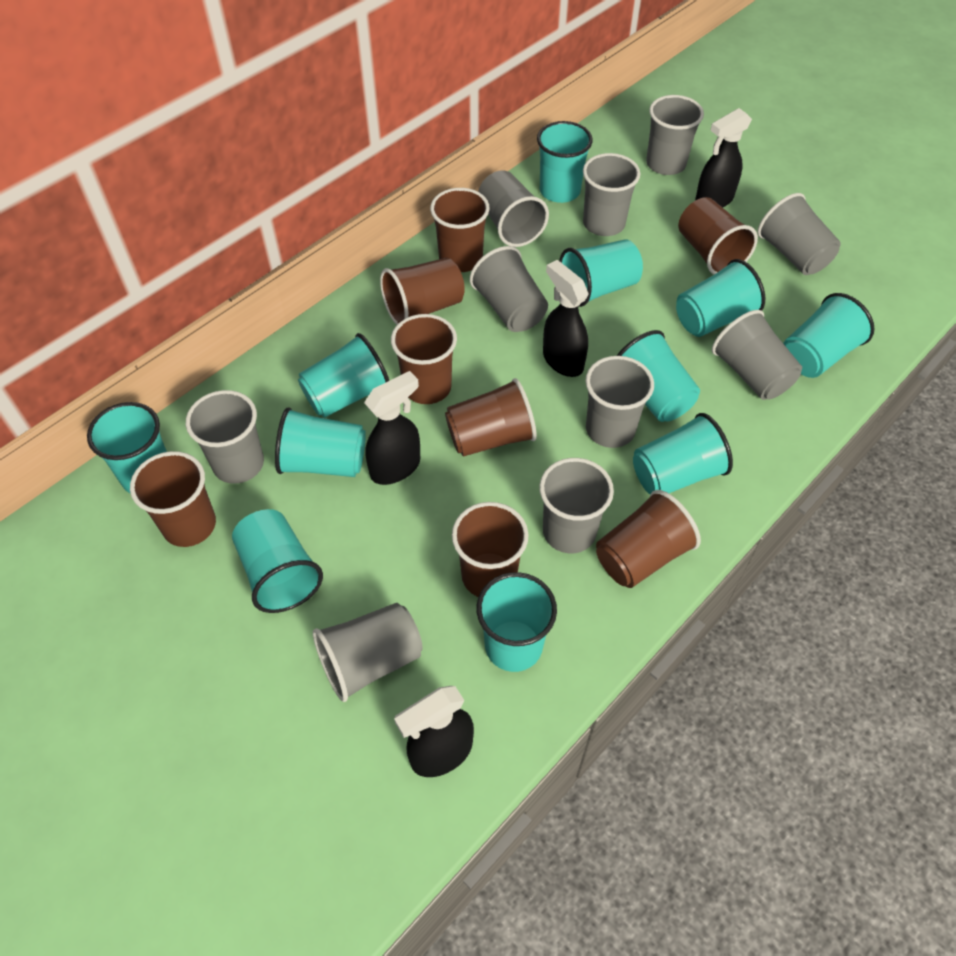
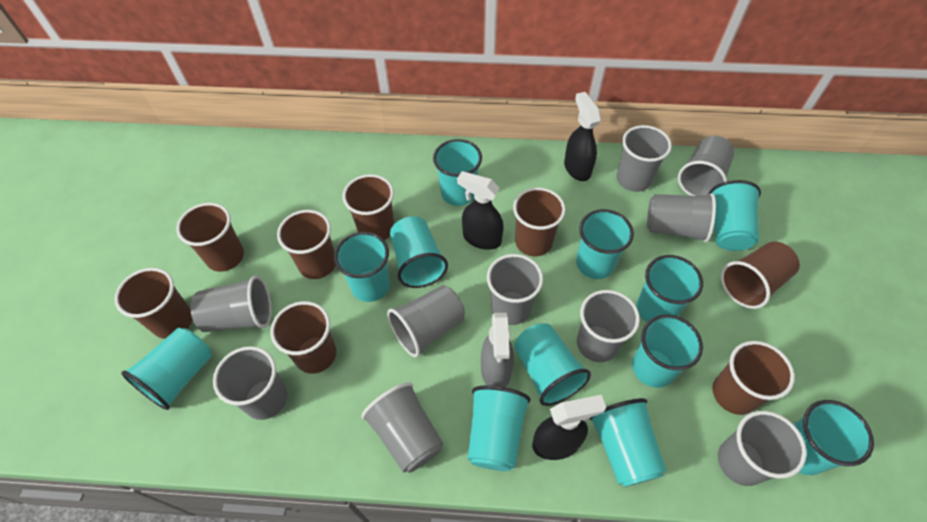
black spray bottle: [364,371,420,485] [394,686,474,777] [543,260,588,377] [695,108,752,208] = 4 -> [457,171,504,250] [532,395,606,460] [564,92,601,181] = 3
grey spray bottle: none = 0 -> [481,313,514,387] = 1
turquoise cup: [87,402,167,494] [232,509,323,613] [275,407,366,477] [298,333,389,418] [477,572,557,672] [537,121,593,203] [559,239,643,307] [617,330,700,422] [633,413,733,494] [676,259,765,337] [783,293,874,378] = 11 -> [121,328,212,410] [334,232,390,302] [390,216,448,288] [433,139,482,206] [467,385,531,471] [514,323,591,406] [576,209,634,279] [589,398,667,487] [632,314,703,388] [637,255,703,322] [708,180,761,251] [793,400,874,475] = 12

